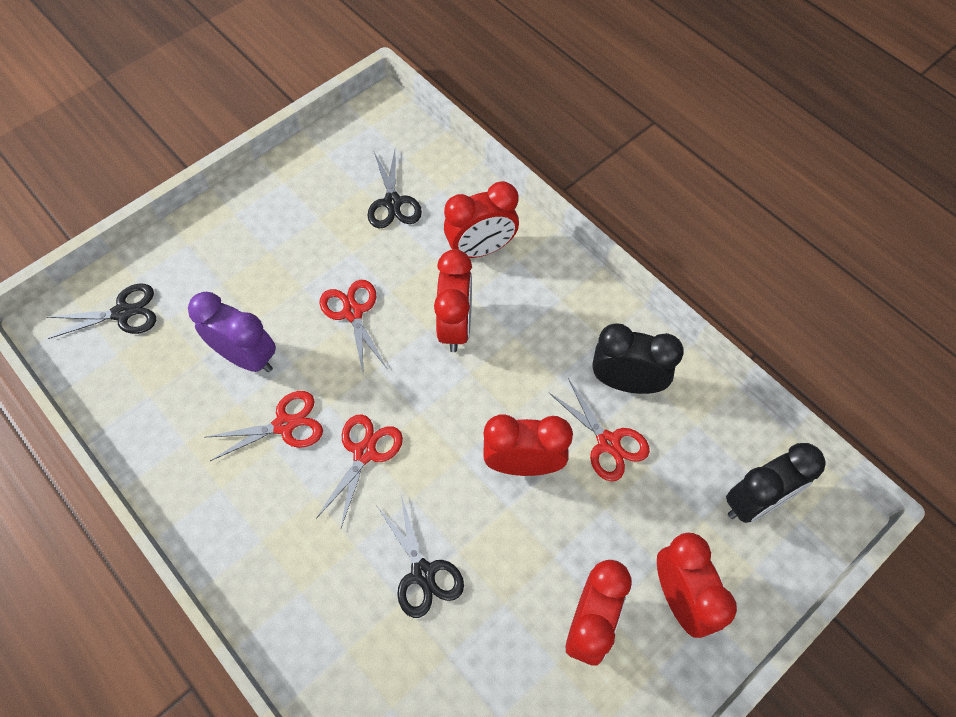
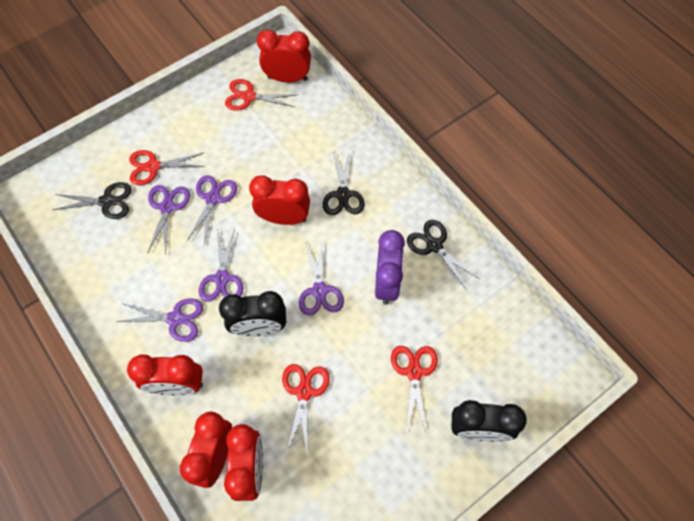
purple scissors: none = 0 -> [117,298,203,342] [147,185,190,255] [186,175,237,244] [199,229,243,301] [299,239,344,316] = 5

